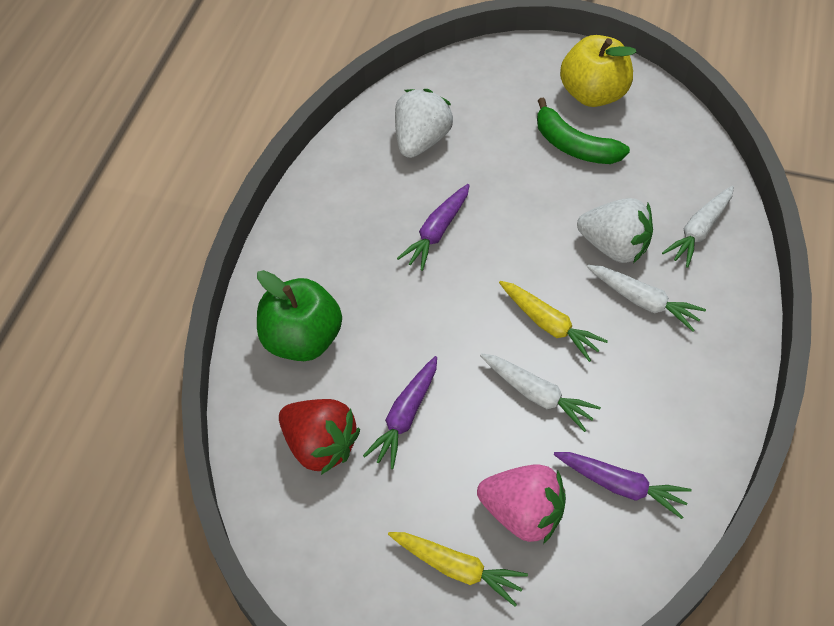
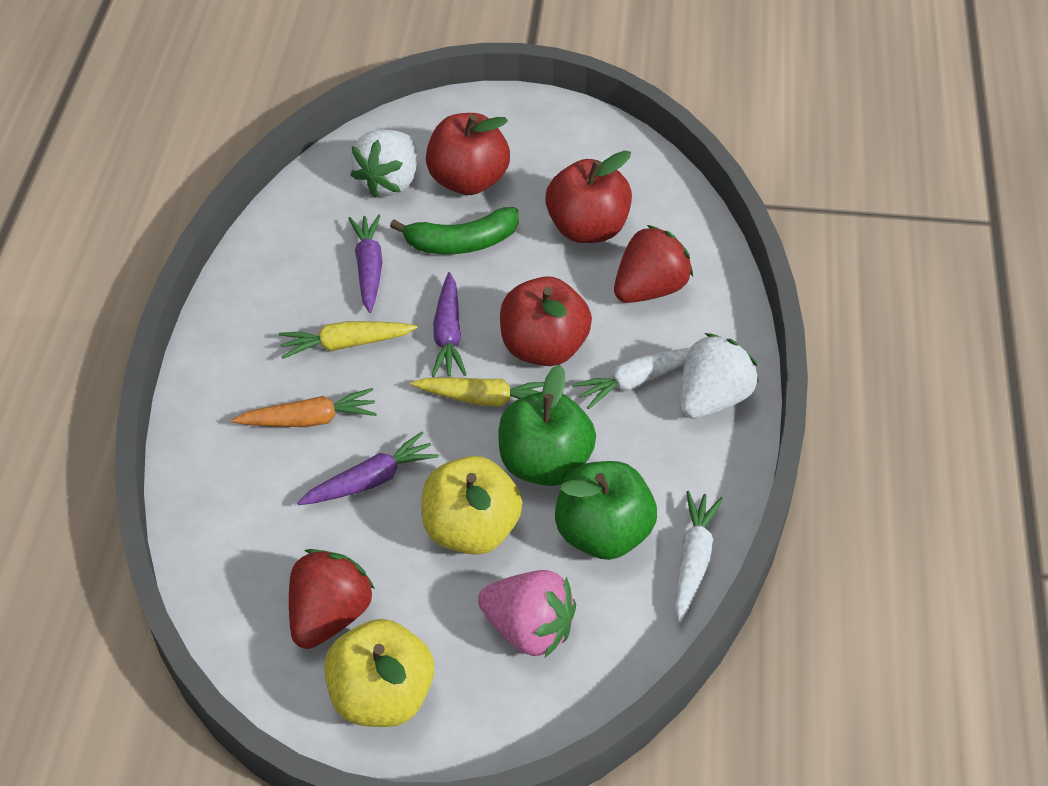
green apple: [257,270,342,361] = 1 -> [499,365,596,486] [555,461,657,560] = 2
orange carrot: none = 0 -> [232,388,377,427] = 1
red apple: none = 0 -> [426,113,510,195] [500,276,592,366] [545,151,632,243] = 3
red strawberry: [279,399,360,475] = 1 -> [289,549,375,649] [614,225,693,303] = 2
white carrot: [480,353,601,432] [587,265,706,332] [662,186,734,268] = 3 -> [572,348,690,409] [675,491,723,622] = 2
yellow apple: [560,35,637,107] = 1 -> [324,619,434,727] [421,456,523,555] = 2

